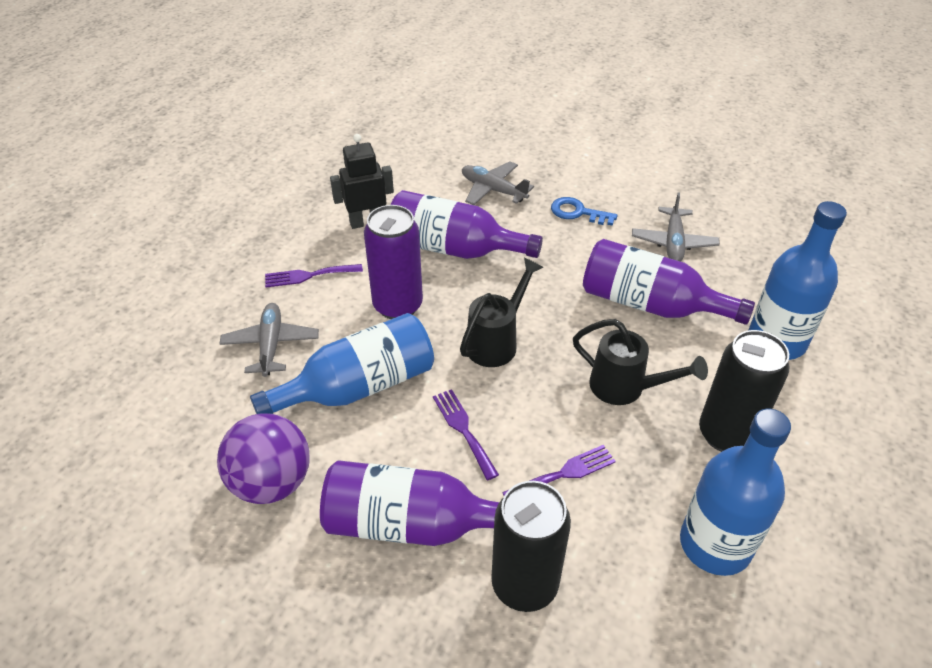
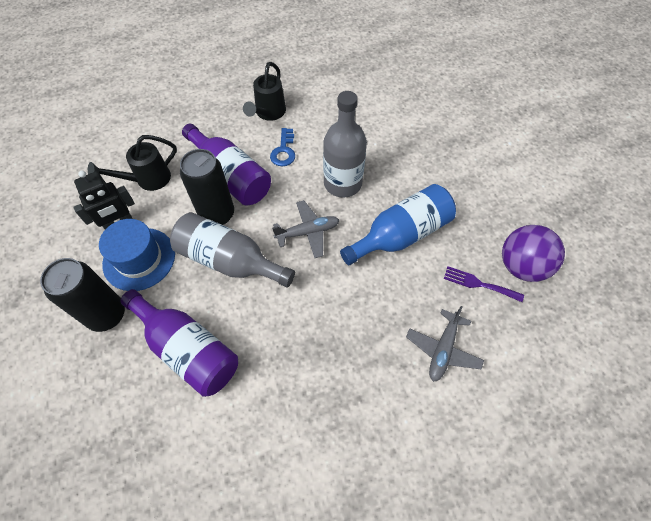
blue bottle: [250,313,434,414] [680,409,791,576] [749,201,847,360] = 3 -> [340,184,456,265] = 1
blue hat: none = 0 -> [99,219,175,291] = 1
grey bottle: none = 0 -> [170,212,295,287] [323,91,367,198] = 2
grey plane: [219,303,319,377] [462,162,534,205] [632,192,720,262] = 3 -> [272,200,339,258] [406,306,484,382] = 2
purple bottle: [320,460,499,546] [391,190,543,259] [583,239,755,325] = 3 -> [120,289,238,397] [182,124,271,206] = 2
purple can: [364,205,423,319] = 1 -> none = 0
purple fork: [265,264,363,287] [433,389,499,480] [502,445,616,496] = 3 -> [444,266,524,302] = 1

